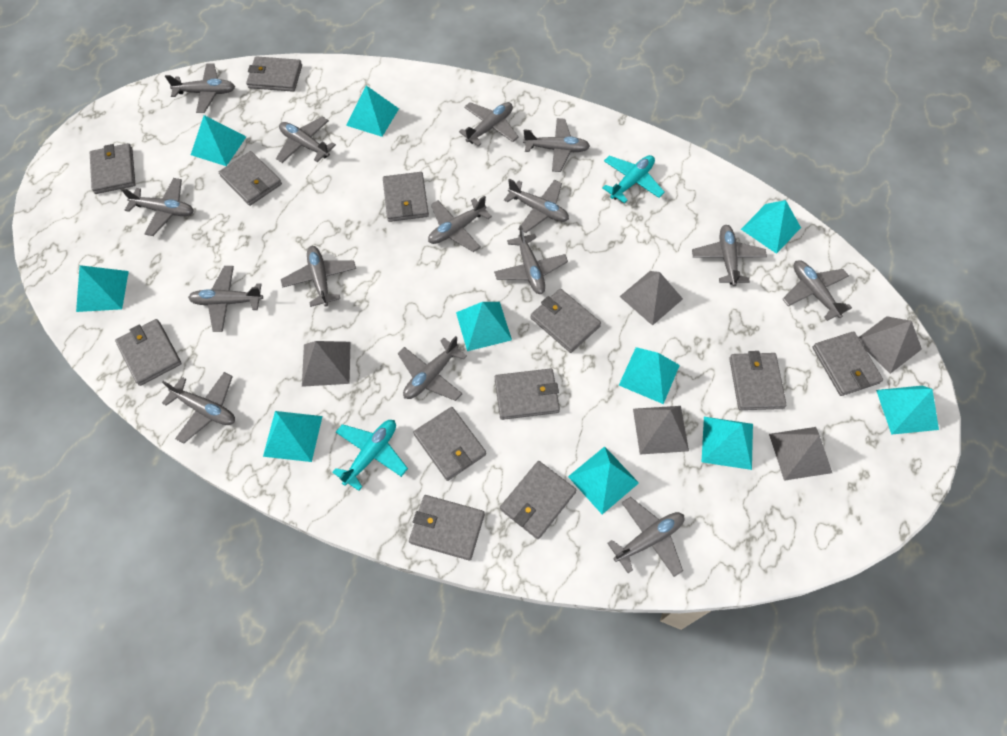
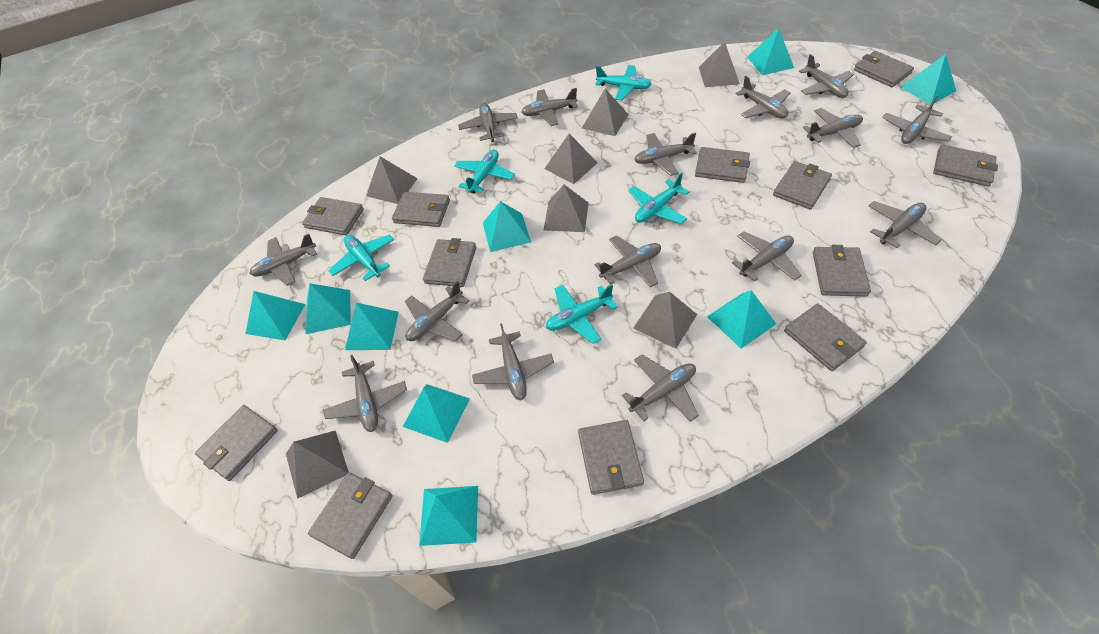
grey pyramid: [302,341,351,387] [619,271,683,326] [633,406,689,454] [769,427,832,481] [858,316,922,374] = 5 -> [286,431,349,499] [366,156,417,204] [544,133,598,184] [544,185,589,232] [582,88,629,136] [633,292,697,349] [699,42,740,87] = 7
turquoise plane: [332,420,408,491] [602,155,665,203] = 2 -> [328,235,394,281] [454,150,515,194] [546,284,618,344] [595,65,651,101] [628,173,689,224] = 5
turquoise pyramid: [76,265,129,312] [191,115,246,166] [263,411,323,462] [346,86,399,137] [456,302,512,351] [568,446,639,514] [619,347,680,404] [702,417,753,470] [741,200,801,254] [876,386,939,435] = 10 -> [245,291,305,340] [306,283,351,334] [345,303,399,350] [403,384,470,443] [419,486,478,546] [483,201,531,252] [707,290,776,349] [747,28,794,75] [900,54,956,105] = 9

